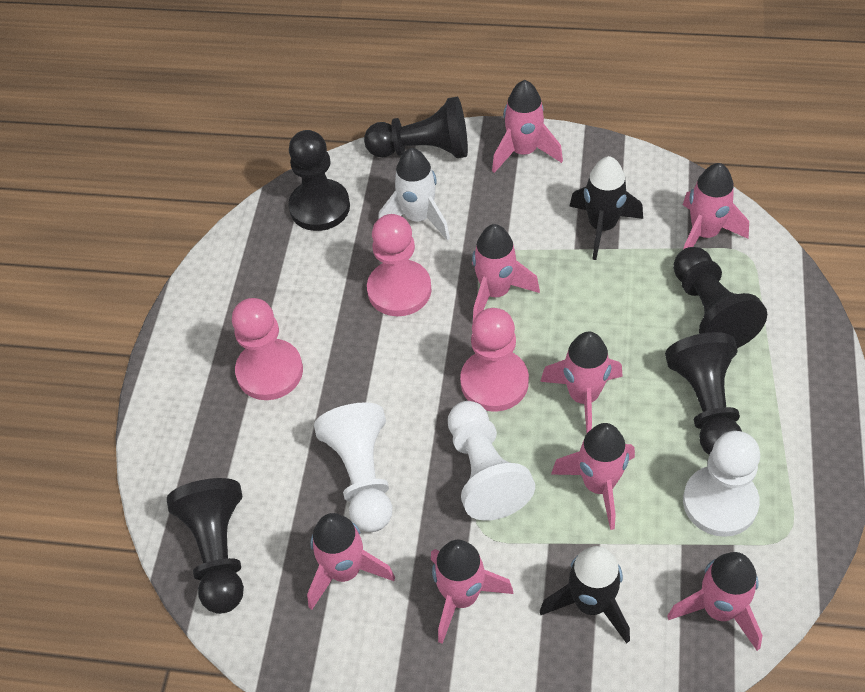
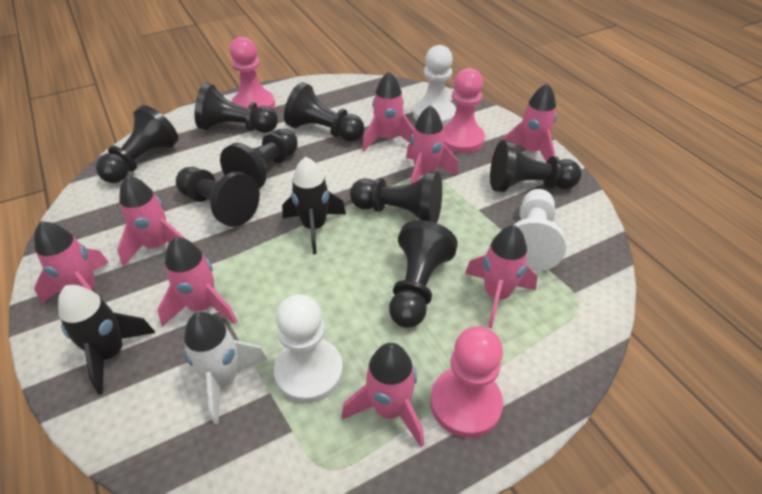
black pawn: [167,478,244,614] [288,130,350,231] [364,97,468,158] [665,332,742,455] [673,247,767,348] = 5 -> [96,105,178,183] [176,167,260,227] [195,83,278,133] [220,129,298,189] [284,82,364,142] [350,171,442,223] [389,220,458,328] [490,140,581,192] = 8

